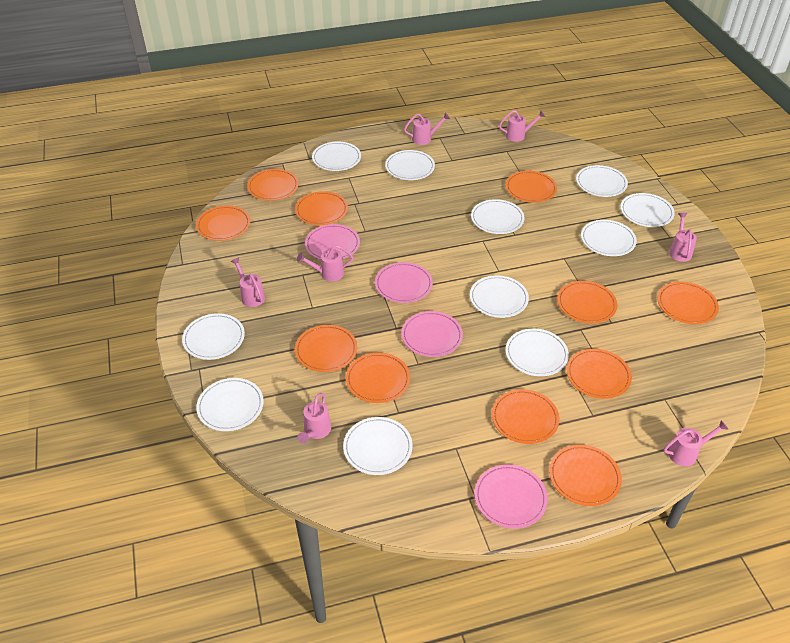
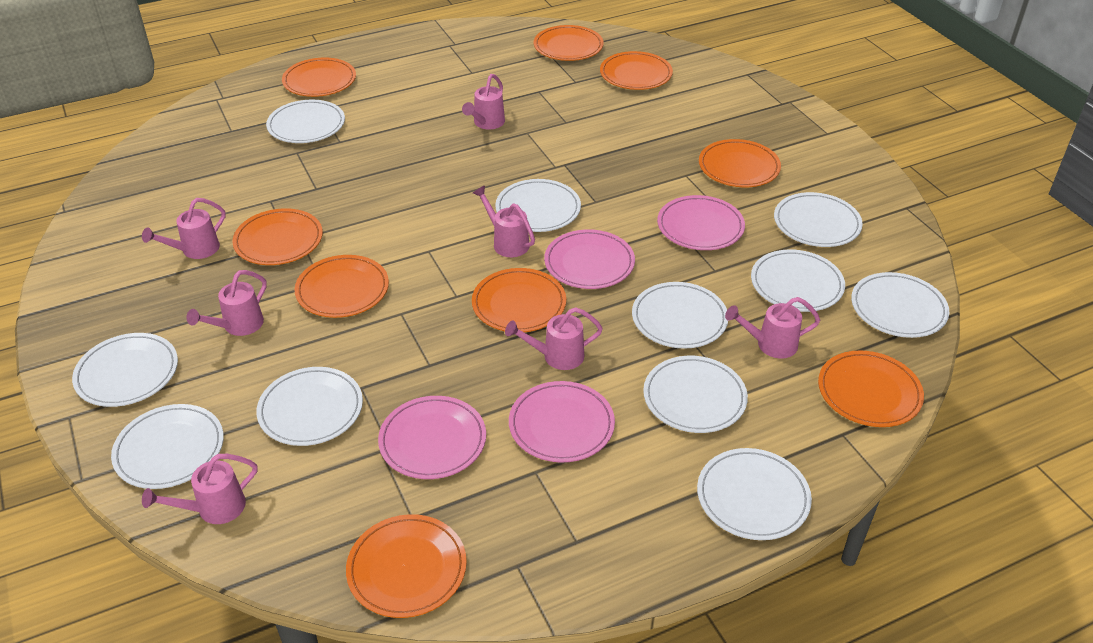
orange plate: [196,205,250,241] [247,169,299,201] [295,191,348,225] [295,325,357,372] [346,353,410,403] [492,389,559,444] [506,171,557,203] [549,445,622,506] [557,281,617,324] [567,349,632,399] [658,282,719,324] = 11 -> [232,208,323,265] [282,58,356,97] [295,255,389,318] [346,514,467,618] [472,268,566,332] [534,25,604,61] [600,51,673,90] [699,139,781,187] [818,350,924,427] = 9

